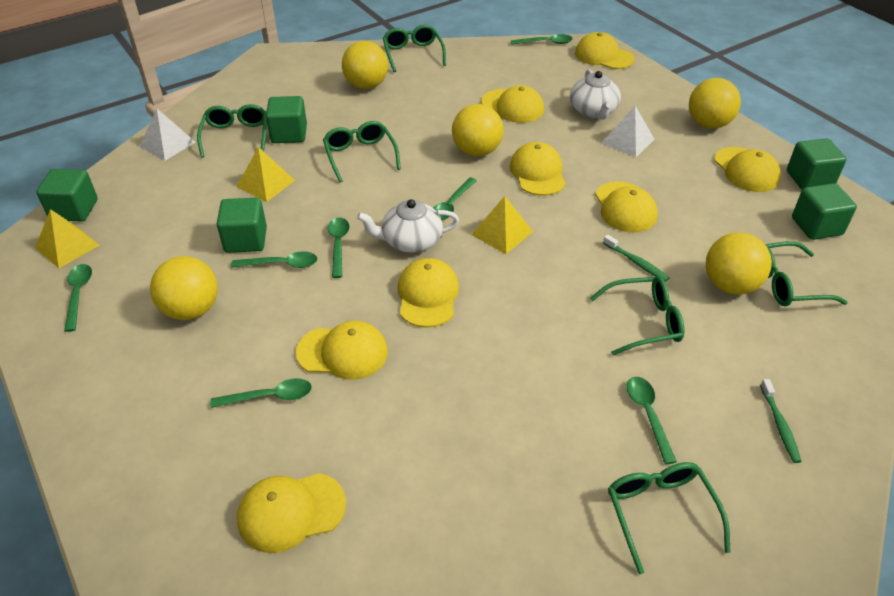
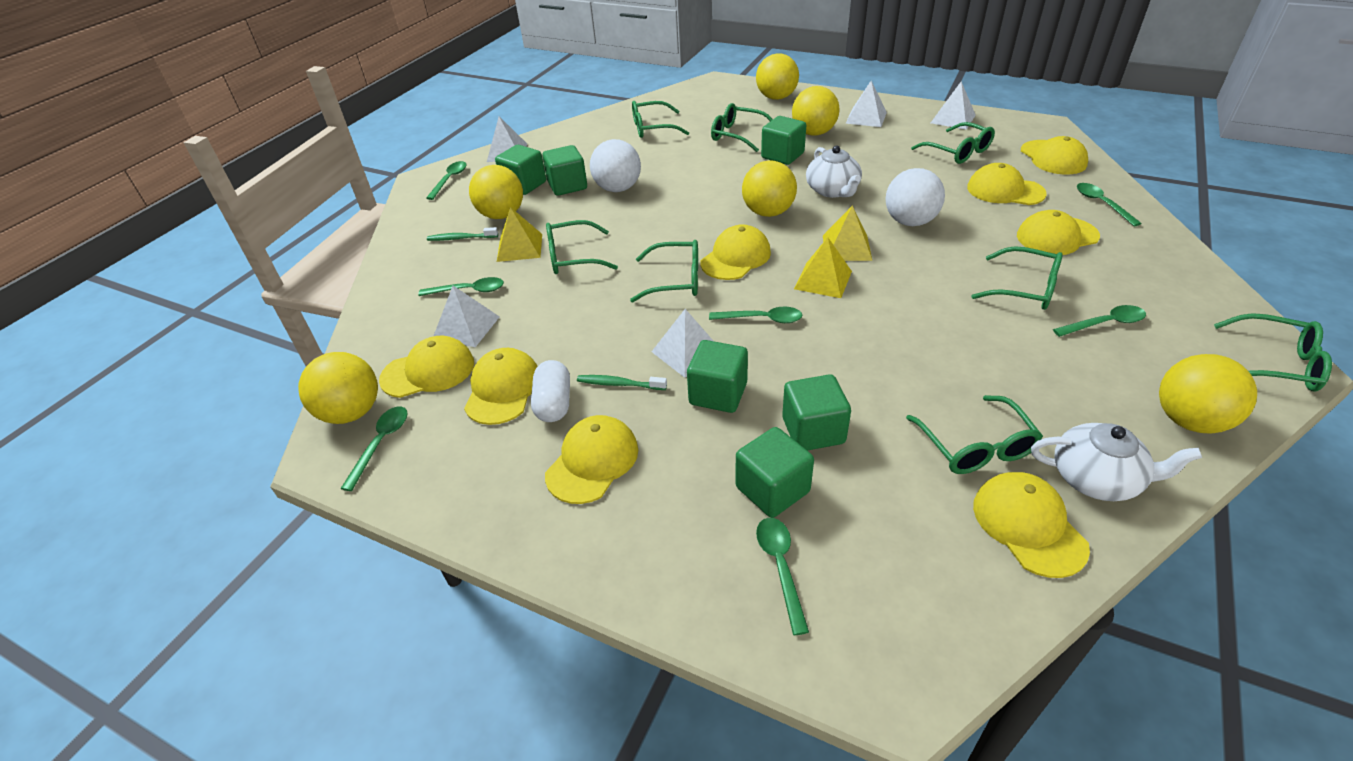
green cube: [36,169,98,222] [217,198,267,253] [266,96,307,143] [787,138,846,190] [792,183,857,240] = 5 -> [495,145,546,195] [542,145,587,196] [687,340,748,413] [736,427,814,518] [761,116,806,165] [782,374,851,451] = 6
green glasses: [197,104,267,158] [323,121,401,182] [383,25,446,72] [590,276,684,355] [608,462,731,574] [765,241,848,306] = 6 -> [546,220,618,274] [630,240,698,302] [632,101,689,138] [711,103,773,152] [906,395,1043,474] [911,122,995,164] [971,246,1063,310] [1214,313,1332,391] = 8
white ball: none = 0 -> [590,139,641,192] [886,168,945,226] = 2
white capsule: none = 0 -> [531,360,570,422] = 1
white pyramid: [140,109,196,161] [602,106,654,157] = 2 -> [434,286,499,347] [487,116,527,162] [652,309,713,378] [846,81,887,127] [931,81,976,130] = 5
yellow ball: [150,256,218,320] [342,41,388,89] [452,104,503,156] [689,78,741,129] [706,232,772,295] = 5 -> [298,352,378,424] [469,165,523,219] [742,160,797,217] [756,53,799,100] [792,86,840,136] [1159,354,1257,434] = 6

